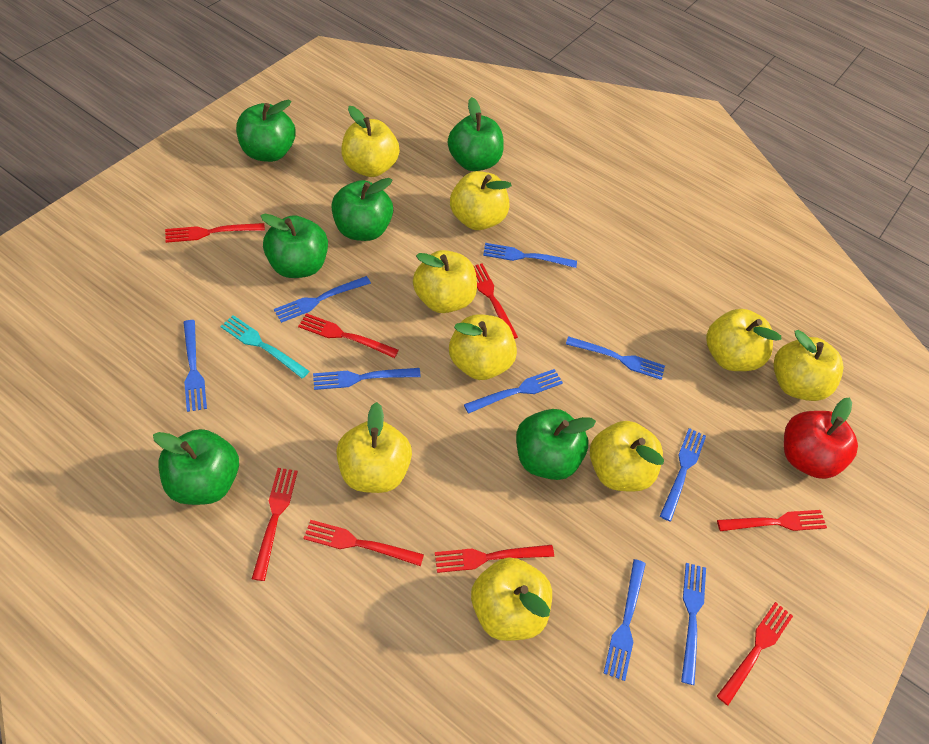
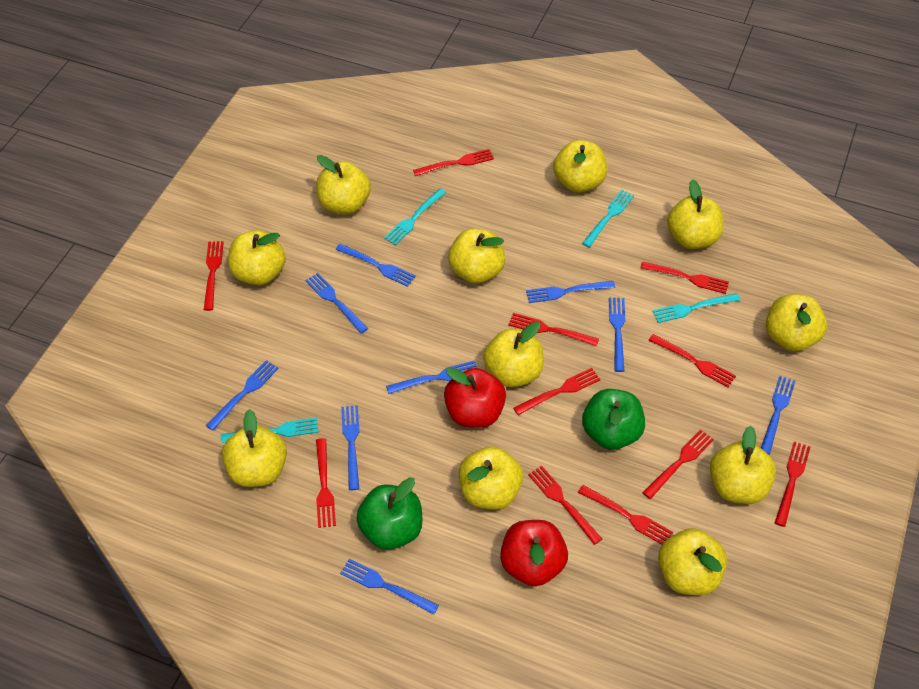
green apple: [153,429,239,505] [236,100,295,162] [261,214,328,278] [331,178,393,241] [448,97,504,171] [516,409,596,480] = 6 -> [356,477,423,550] [582,389,645,450] = 2
red apple: [784,398,858,479] = 1 -> [444,367,506,428] [500,520,568,586] = 2
red fork: [165,223,265,243] [252,468,298,581] [298,313,399,358] [303,520,424,566] [435,545,554,573] [473,263,518,339] [717,510,827,531] [717,602,793,706] = 8 -> [204,241,224,311] [316,438,336,528] [413,149,494,176] [508,313,599,346] [513,368,601,415] [528,465,602,545] [578,485,673,544] [640,261,729,294] [642,430,714,499] [648,334,736,387] [775,441,810,527] = 11
turquoise fork: [220,315,309,378] = 1 -> [221,418,319,443] [384,188,446,245] [582,190,634,247] [652,293,740,323] = 4
yellow apple: [336,402,412,493] [341,106,400,177] [413,250,477,313] [449,315,517,380] [450,171,512,230] [471,557,552,641] [590,421,664,492] [706,309,781,371] [774,330,844,401] = 9 -> [222,409,287,487] [228,230,286,285] [316,155,371,214] [448,229,505,284] [459,446,523,510] [483,322,544,387] [553,140,607,193] [658,528,727,595] [667,180,723,249] [710,426,776,504] [766,294,827,351] = 11

